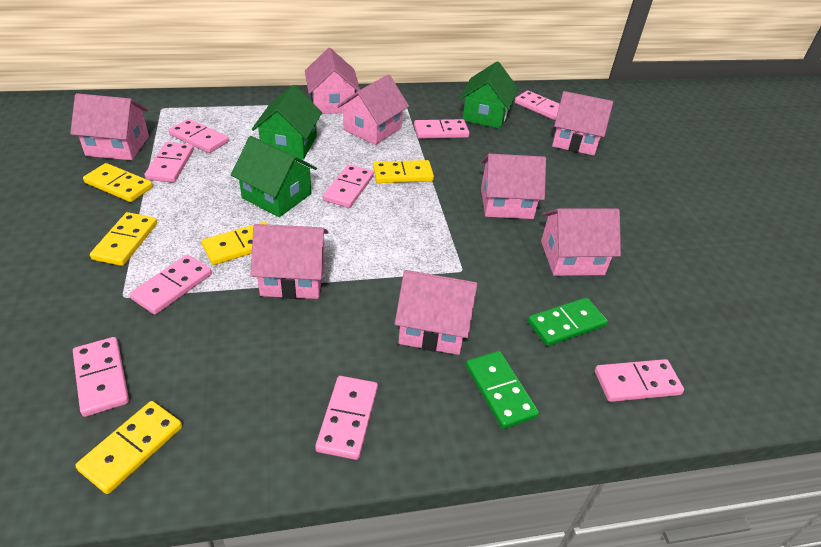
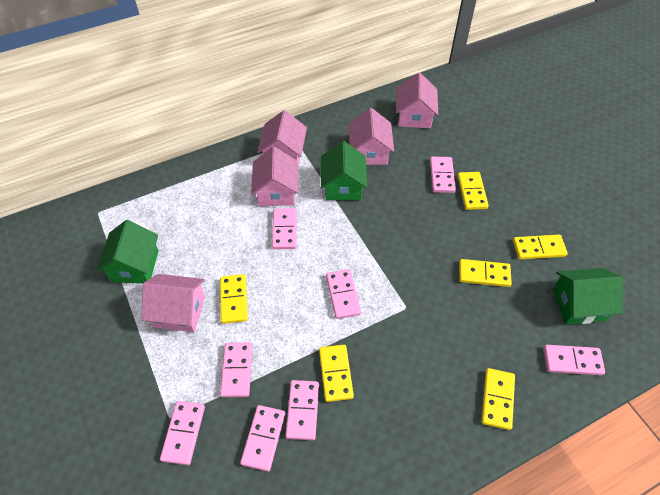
green domino: [466,351,539,429] [528,298,608,346] = 2 -> none = 0
pink domino: [73,337,129,417] [130,255,212,315] [145,142,194,182] [169,119,229,153] [315,376,378,460] [323,164,374,208] [414,119,469,139] [515,90,560,120] [595,359,684,402] = 9 -> [160,401,205,465] [220,342,252,397] [240,405,285,472] [272,208,297,249] [285,380,319,440] [326,269,361,319] [430,157,456,193] [544,345,605,375] = 8
pink house: [70,93,149,160] [250,224,328,299] [305,48,360,114] [337,74,409,145] [395,270,477,355] [481,154,546,219] [541,208,621,276] [552,91,613,156] = 8 -> [141,274,205,332] [251,147,298,206] [257,110,307,167] [348,108,394,165] [396,73,438,128] = 5
yellow domino: [75,401,182,494] [83,163,153,202] [90,212,157,266] [202,222,268,265] [373,160,434,183] = 5 -> [220,274,248,324] [319,345,354,402] [458,172,489,210] [459,259,512,287] [481,368,515,430] [513,235,568,259] = 6

